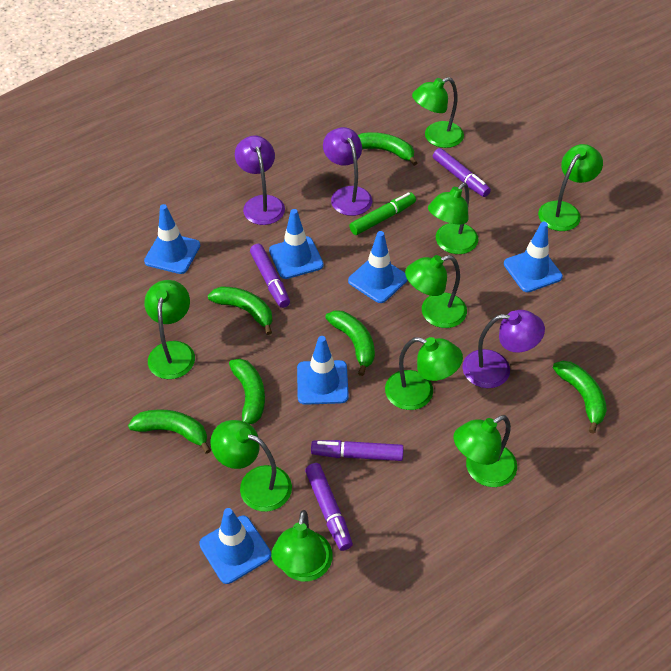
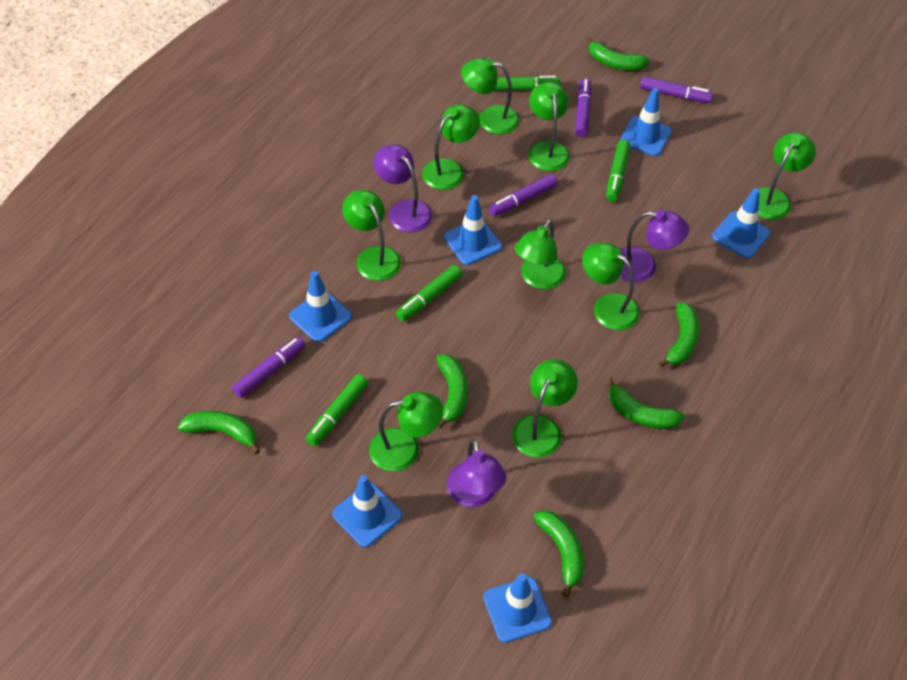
green marker: [349,192,416,235] = 1 -> [306,374,368,446] [396,265,462,322] [494,75,561,91] [606,140,631,202] = 4

